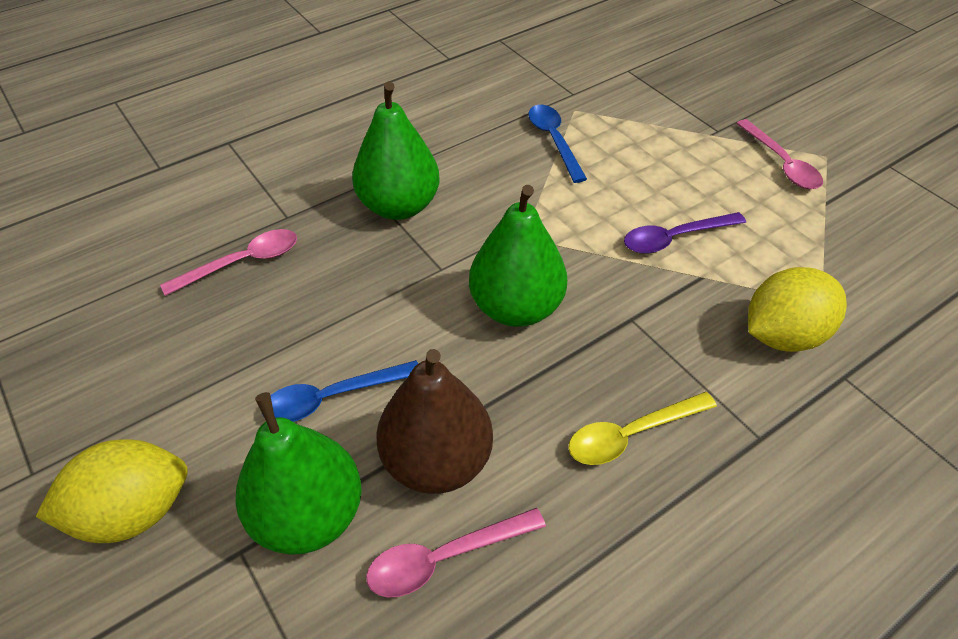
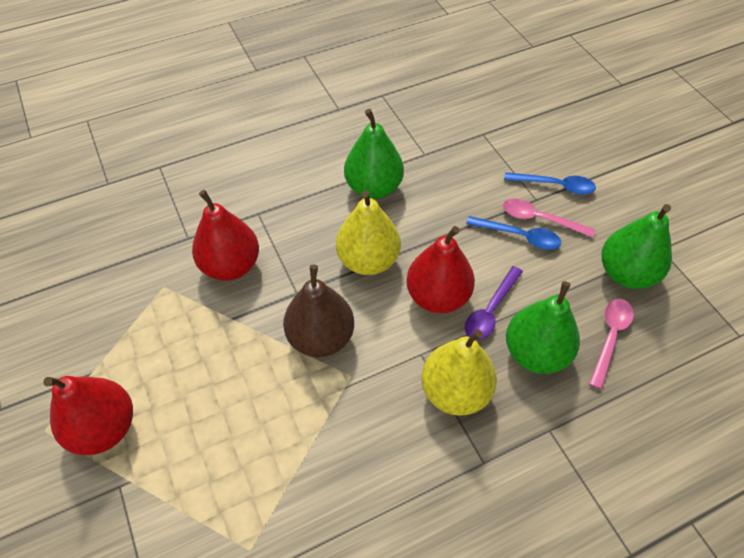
pink spoon: [160,229,297,296] [366,508,546,597] [736,119,823,189] = 3 -> [503,199,595,238] [589,299,634,389] = 2
red pear: none = 0 -> [43,376,133,455] [192,190,259,281] [406,226,475,313] = 3
yellow lemon: [36,439,188,543] [748,267,847,352] = 2 -> none = 0
yellow pear: none = 0 -> [336,190,401,275] [421,330,497,416] = 2
yellow spoon: [568,392,717,465] = 1 -> none = 0

